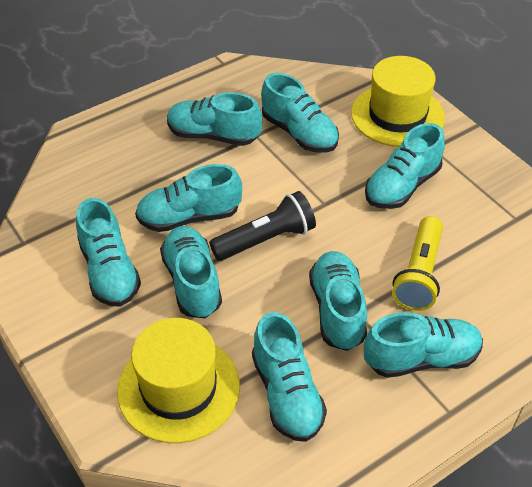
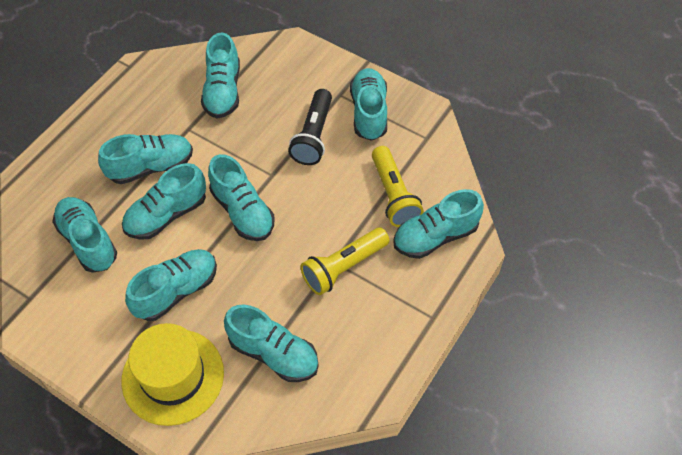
yellow flashlight: [392,216,443,311] = 1 -> [300,227,390,295] [372,146,424,227] = 2
yellow hat: [117,318,240,443] [351,56,445,147] = 2 -> [121,323,224,426] = 1

